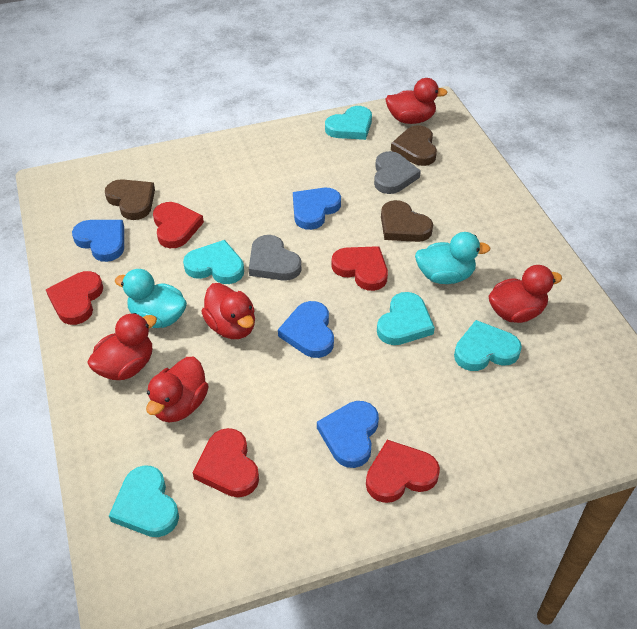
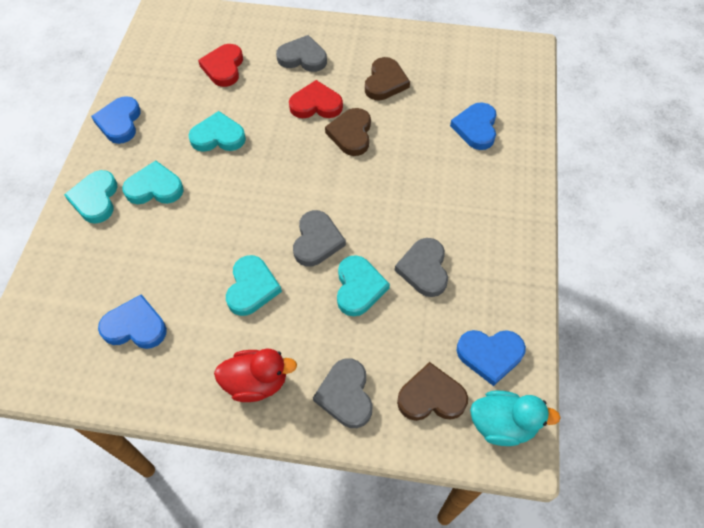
grey heart: [249,235,301,281] [374,151,421,194] = 2 -> [276,35,327,72] [293,210,346,267] [313,358,373,428] [395,238,448,297] = 4
red duck: [87,313,157,380] [146,357,208,422] [201,283,255,339] [385,78,447,124] [488,265,562,323] = 5 -> [214,349,297,402] = 1
red heart: [46,271,103,325] [153,202,204,248] [193,428,259,497] [331,246,388,291] [366,440,440,503] = 5 -> [198,44,243,87] [289,80,343,118] = 2
turquoise duck: [115,269,187,328] [415,232,490,284] = 2 -> [470,390,561,446] = 1

